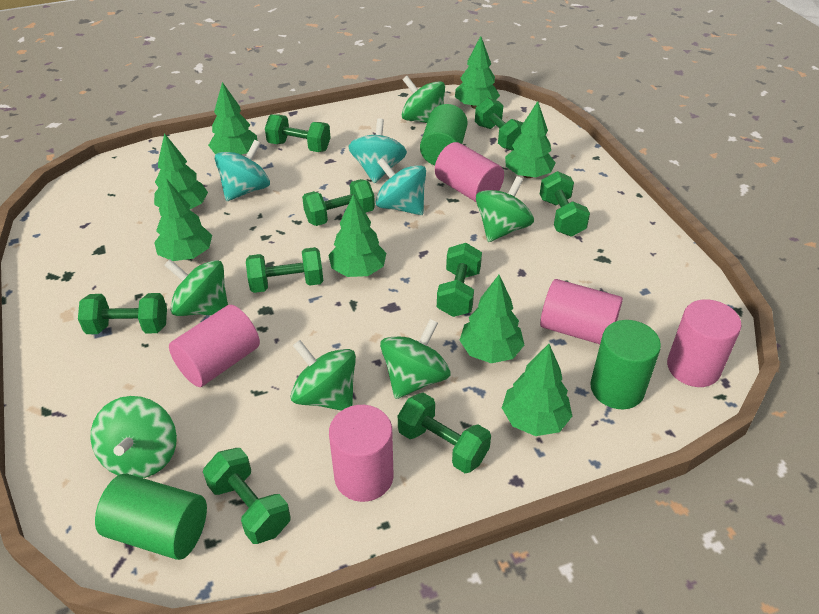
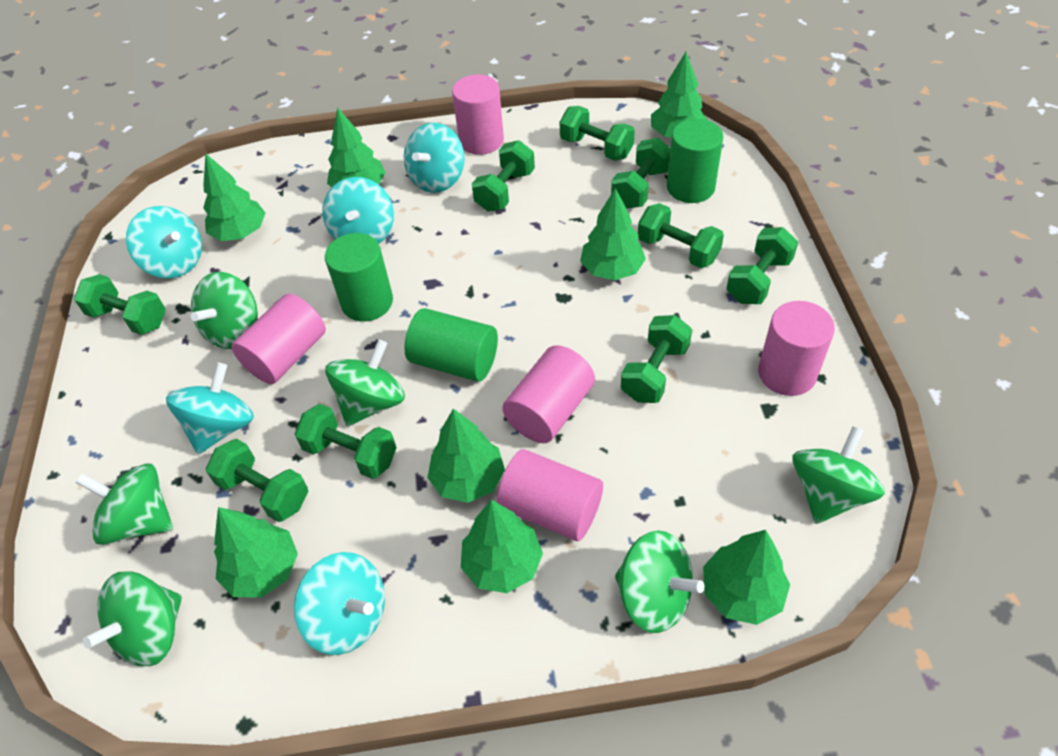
turquoise spinning top: [215,140,270,201] [349,118,407,183] [376,158,426,215] = 3 -> [126,206,202,279] [166,363,254,454] [294,552,385,655] [323,177,394,243] [404,123,465,193] = 5

